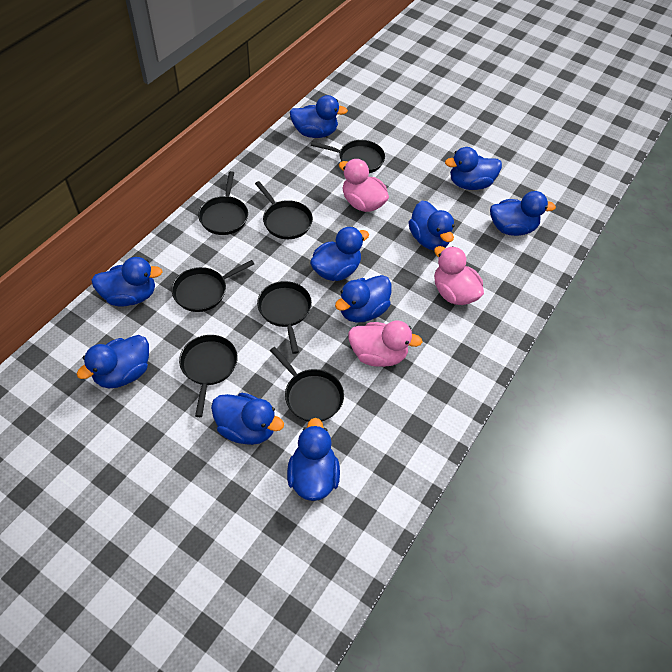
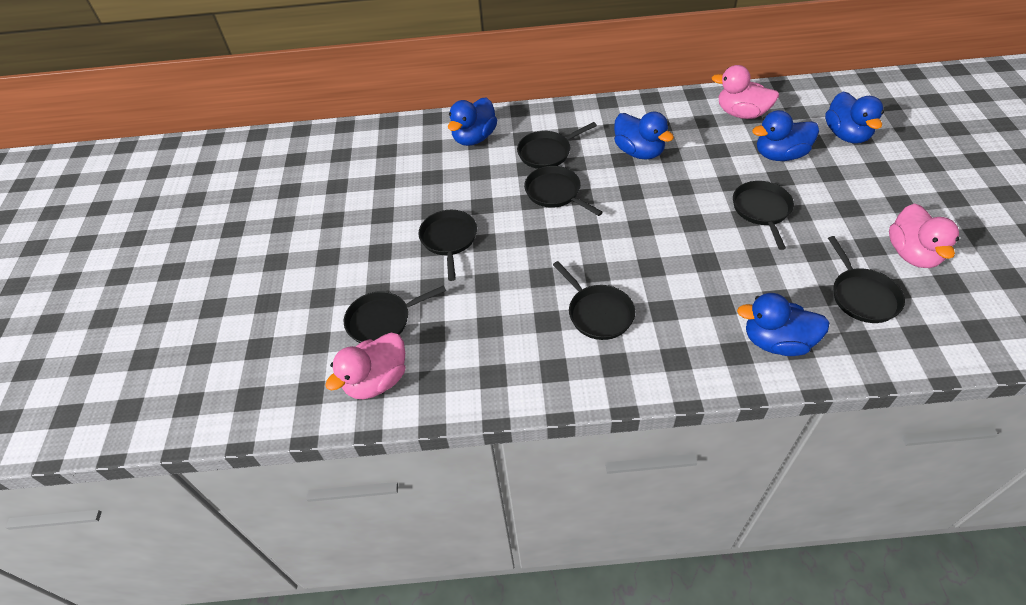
blue duck: [77,335,149,388] [91,257,163,306] [211,393,284,445] [287,418,340,501] [290,95,348,138] [310,227,369,281] [335,275,391,323] [409,201,454,250] [445,147,502,190] [490,191,556,236] = 10 -> [448,97,497,146] [614,112,674,160] [737,293,830,356] [752,110,819,161] [825,92,884,143] = 5

